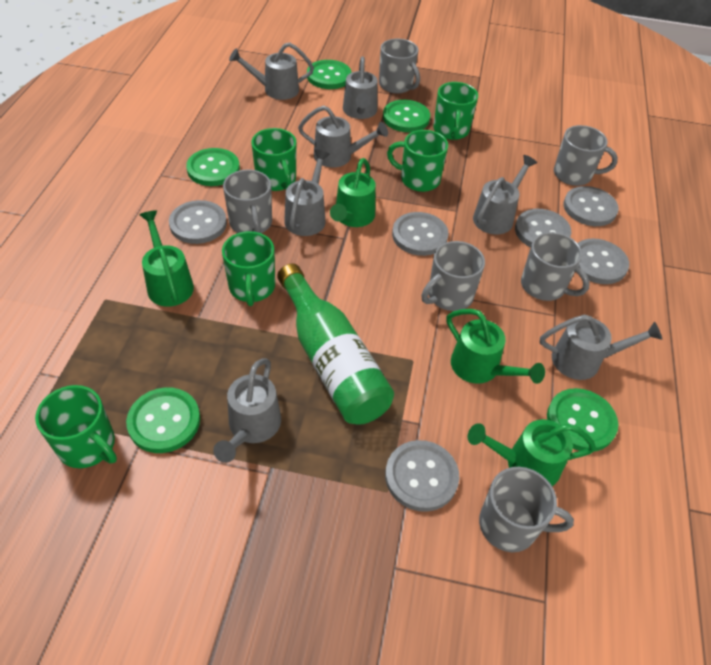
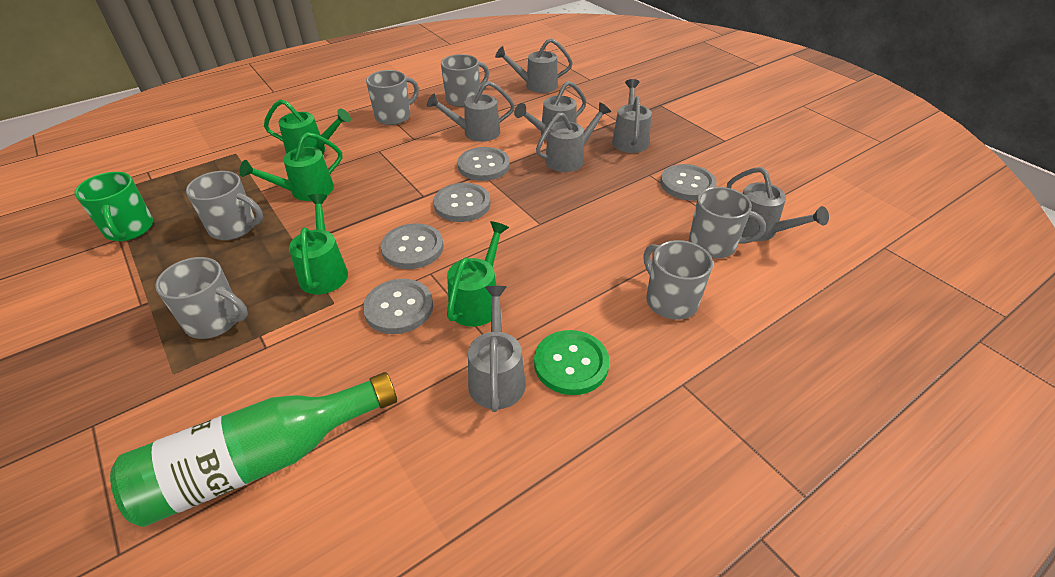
green button: [126,387,200,453] [186,148,240,186] [307,60,351,89] [383,100,430,132] [547,388,618,451] = 5 -> [534,330,610,395] = 1
green mug: [35,385,117,468] [222,231,275,306] [251,128,297,191] [387,130,448,192] [433,82,478,140] = 5 -> [75,172,153,241] = 1
grey button: [169,200,227,244] [385,440,459,512] [392,212,449,256] [515,209,571,247] [563,186,619,226] [578,238,629,284] = 6 -> [363,279,433,334] [380,223,443,269] [433,183,490,222] [458,147,510,181] [660,164,717,201] = 5

